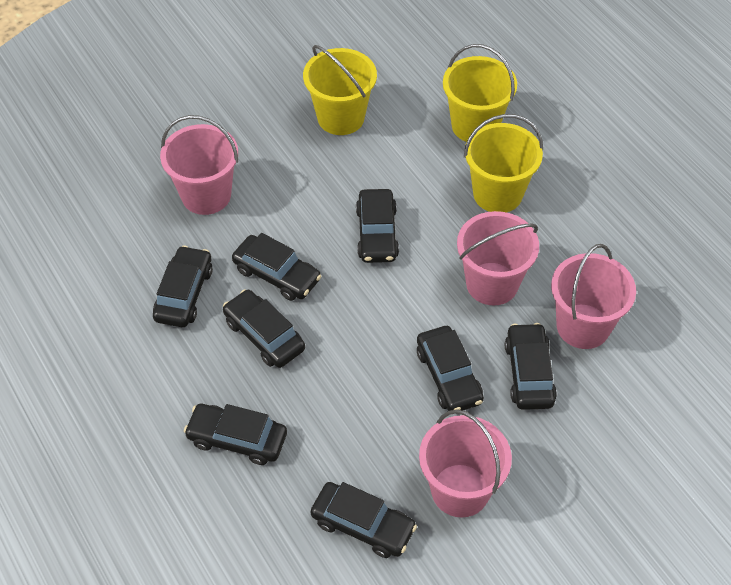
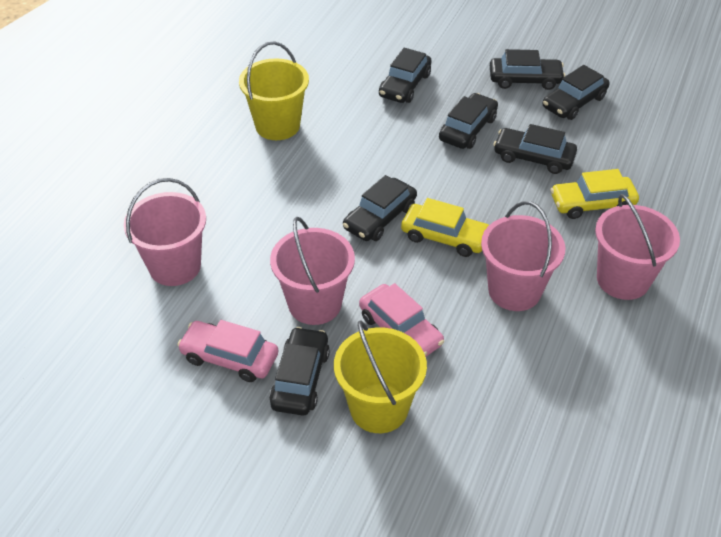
black car: [153,246,213,327] [184,404,287,465] [223,289,305,368] [232,233,321,301] [311,482,417,558] [356,189,399,263] [417,326,484,411] [505,323,557,410] = 8 -> [269,327,330,416] [343,175,417,241] [379,48,432,103] [439,93,498,149] [490,49,565,90] [494,124,577,174] [543,65,610,120] = 7
pink car: none = 0 -> [177,320,278,382] [359,283,444,357] = 2
yellow bucket: [303,45,377,135] [443,44,517,142] [464,114,543,213] = 3 -> [239,42,309,140] [334,320,427,433] = 2
yellow car: none = 0 -> [401,198,489,257] [550,169,639,219] = 2

